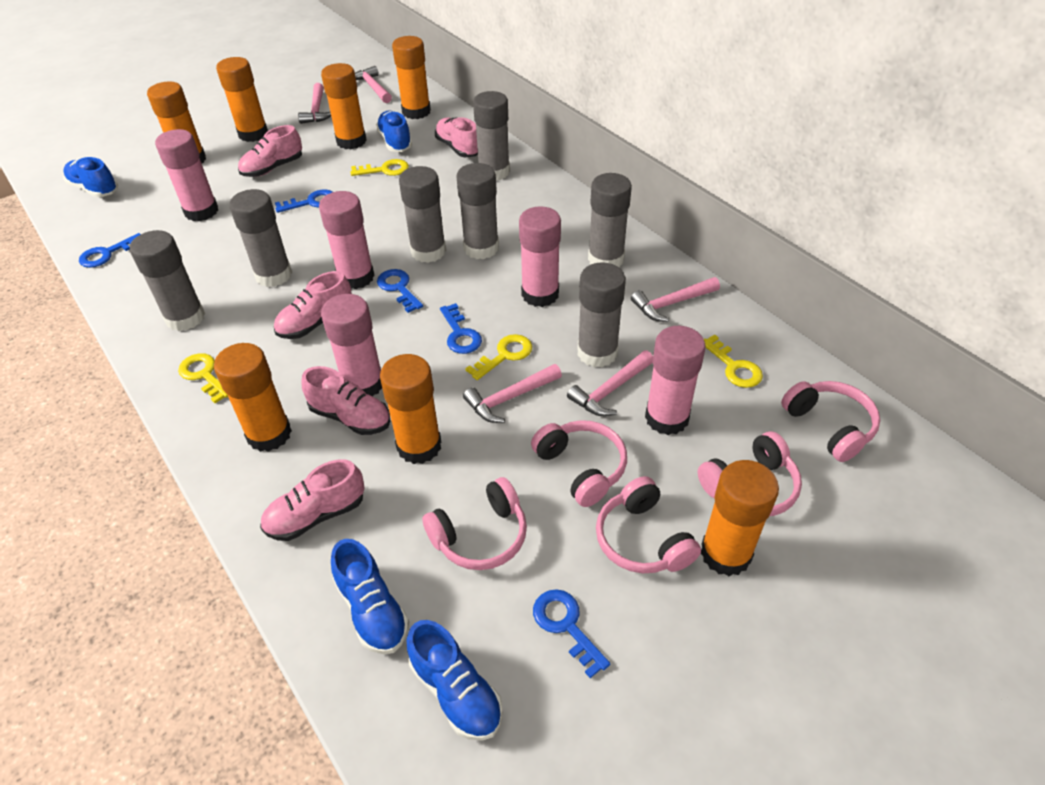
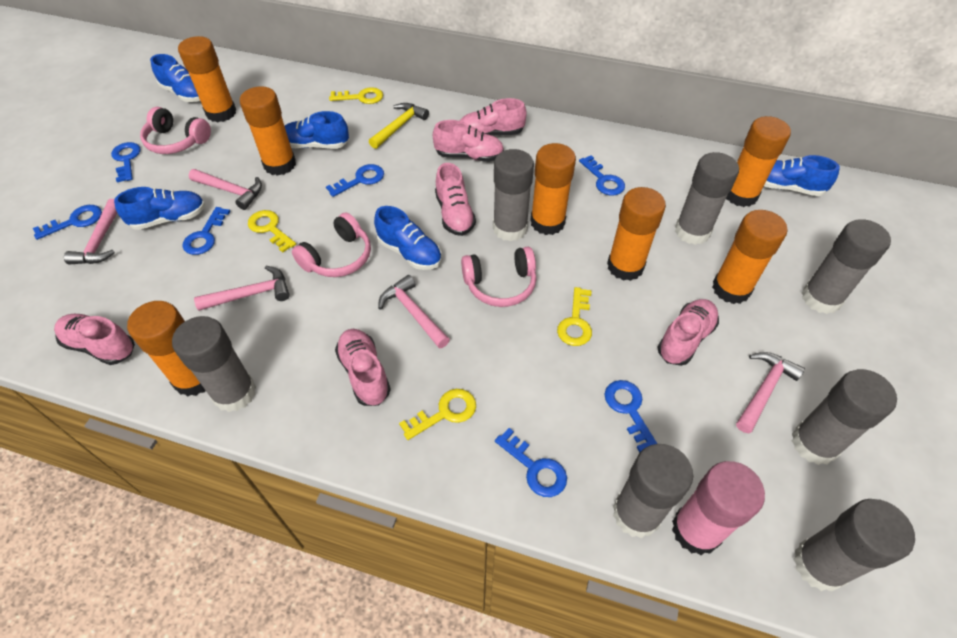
blue key: [79,233,141,268] [275,189,333,213] [377,269,423,313] [440,303,482,354] [533,589,611,678] = 5 -> [33,205,102,240] [111,142,141,182] [182,207,231,255] [326,164,384,197] [495,428,567,497] [579,155,625,196] [604,380,657,452] = 7
blue shoe: [63,157,118,197] [331,539,409,654] [376,110,412,152] [407,620,503,741] = 4 -> [114,187,205,230] [150,54,200,102] [285,111,349,149] [374,206,442,270] [764,155,840,196] = 5
pink glue stick: [155,129,218,222] [319,191,375,289] [321,294,382,396] [519,206,561,307] [645,326,706,435] = 5 -> [672,461,765,555] = 1
pink headphones: [422,477,527,570] [531,420,627,507] [596,476,701,573] [698,431,802,516] [781,381,880,462] = 5 -> [140,107,211,154] [292,212,371,277] [461,247,536,307] = 3
pink shoe: [238,125,302,177] [260,459,365,541] [274,271,352,339] [302,366,390,435] [435,117,478,157] = 5 -> [54,314,135,365] [335,329,391,406] [433,120,504,162] [435,163,476,236] [459,98,527,135] [658,299,719,366] = 6
yellow hammer: none = 0 -> [369,103,429,149] = 1

